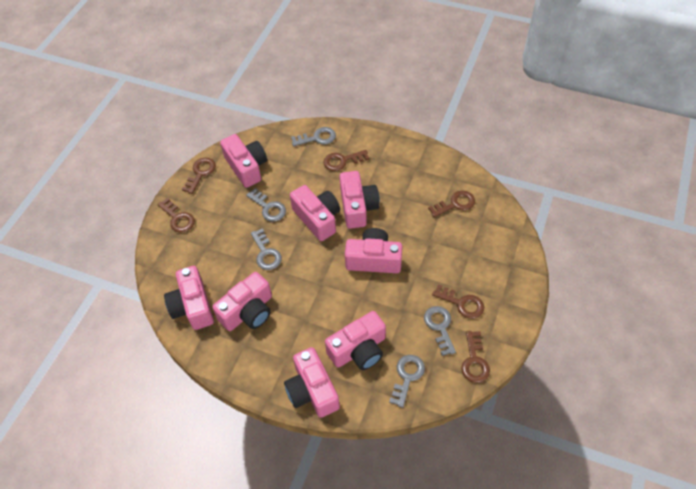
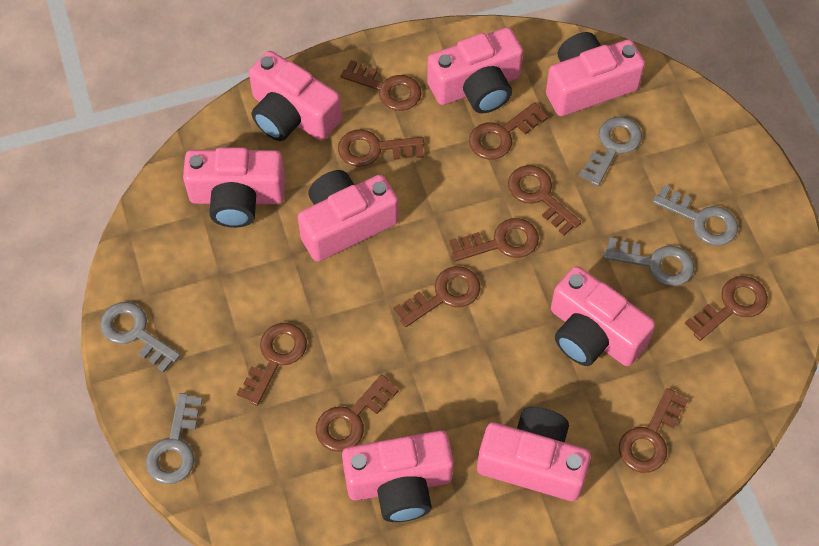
brown key: [157,198,195,233] [182,158,216,194] [323,150,369,171] [428,190,475,217] [432,284,484,319] [461,331,490,383] = 6 -> [237,323,307,406] [316,374,399,452] [338,129,424,167] [340,60,422,111] [394,266,481,327] [449,218,539,261] [469,102,548,160] [508,165,581,236] [619,388,688,473] [685,276,768,341] = 10

